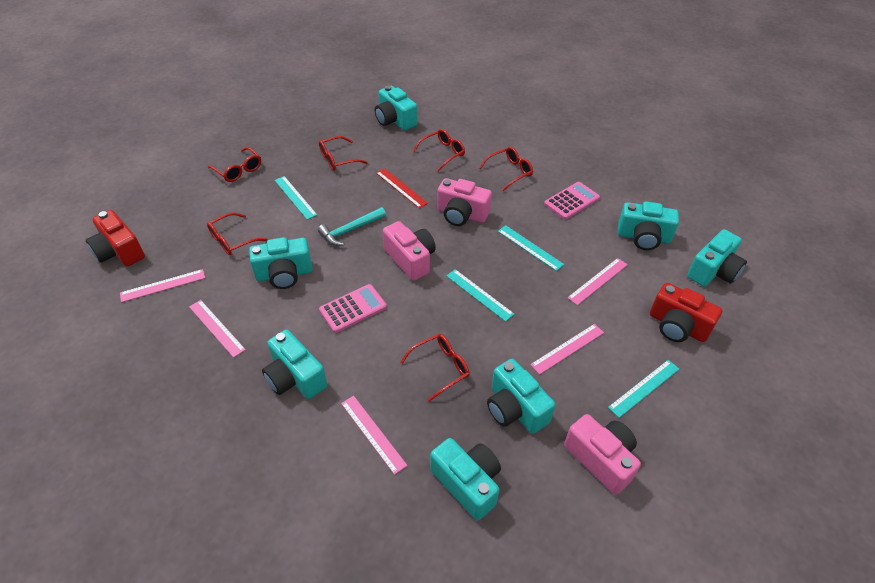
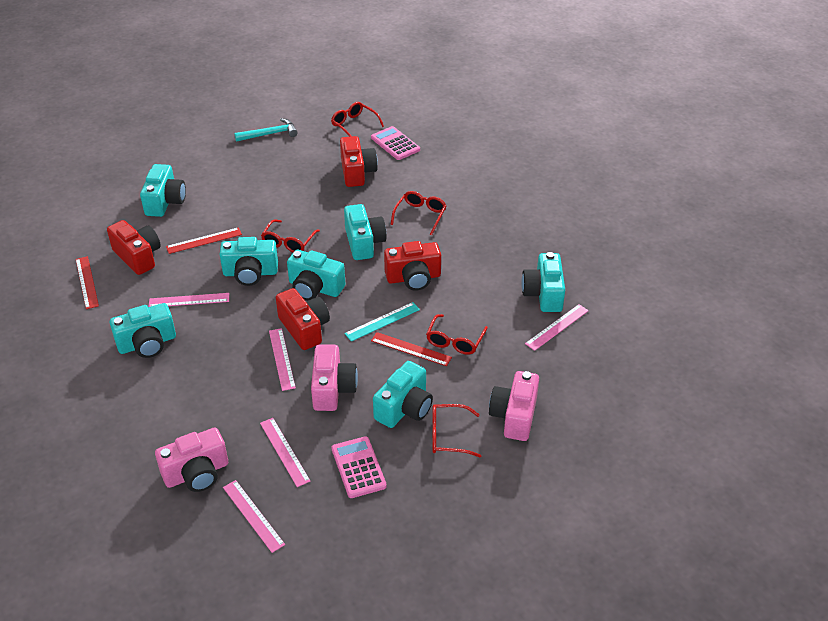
red camera: [86,210,145,267] [650,283,723,342] = 2 -> [107,220,161,275] [276,288,330,350] [340,136,378,187] [384,241,441,291] = 4
red glasses: [207,213,267,255] [208,147,261,182] [319,136,368,171] [400,334,470,402] [413,129,465,172] [479,147,533,191] = 6 -> [261,219,320,252] [331,102,384,137] [391,191,447,236] [426,314,488,355] [432,404,481,458] = 5
red ruler: [376,168,428,208] = 1 -> [76,256,99,309] [166,227,242,254] [371,332,452,366] = 3
turquoise ruler: [275,176,317,220] [446,269,514,321] [498,225,564,271] [608,360,679,418] = 4 -> [344,302,420,342] = 1

